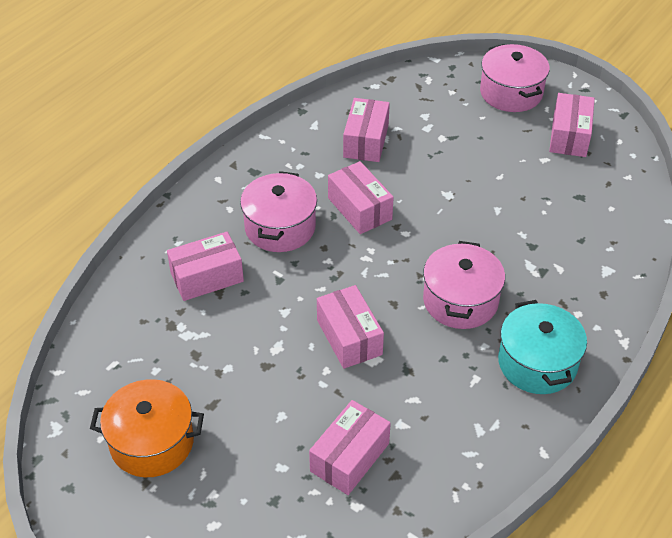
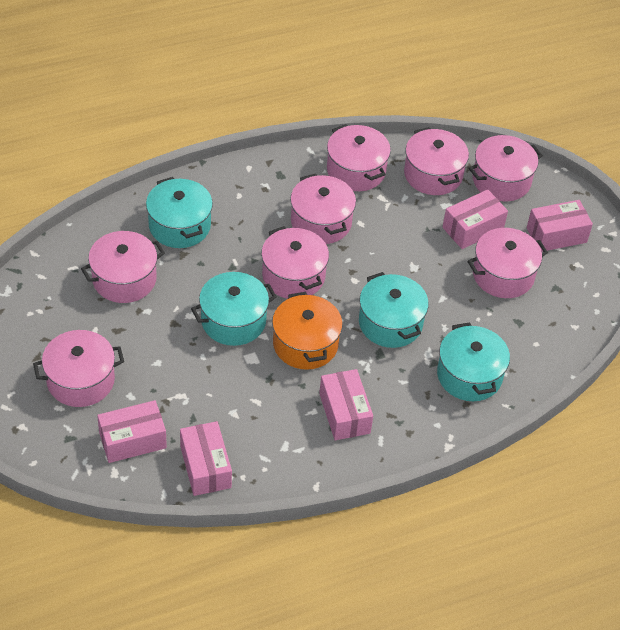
pink box: [167,232,244,301] [309,400,391,495] [317,285,384,369] [328,161,394,234] [343,98,390,162] [549,93,595,157] = 6 -> [97,400,167,463] [180,421,232,496] [319,369,373,440] [442,189,508,249] [527,200,593,252] = 5
pink pot: [240,171,317,252] [423,241,505,329] [480,44,550,112] = 3 -> [33,330,124,407] [81,231,165,303] [261,226,329,299] [290,173,356,244] [327,124,391,191] [404,127,469,195] [468,228,548,298] [469,135,543,201] = 8
turquoise pot: [498,300,587,394] = 1 -> [146,177,213,248] [191,272,277,346] [359,272,429,348] [437,322,510,401] = 4

